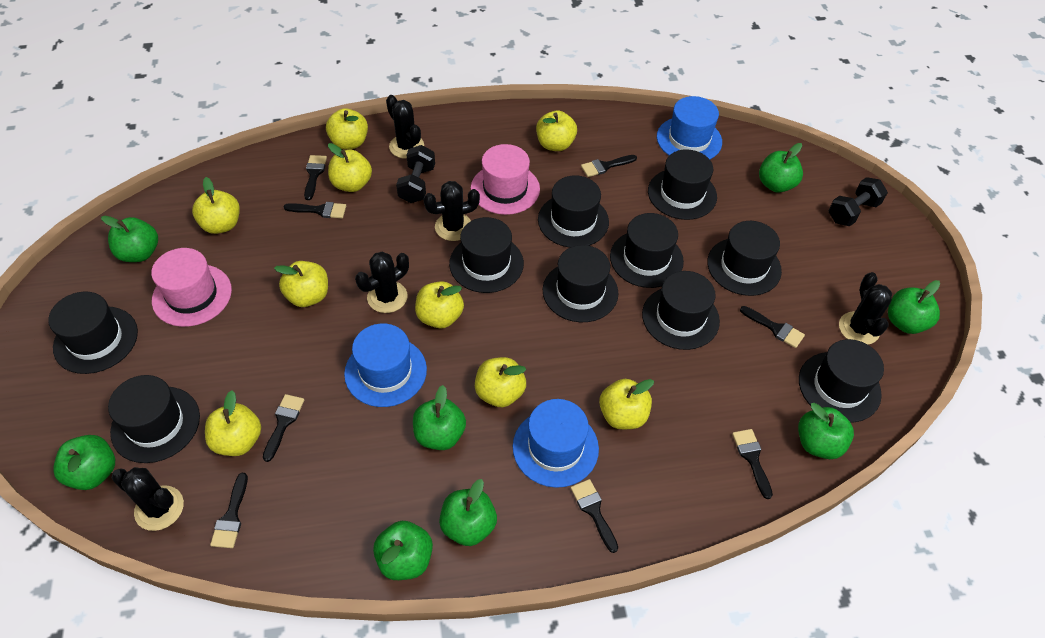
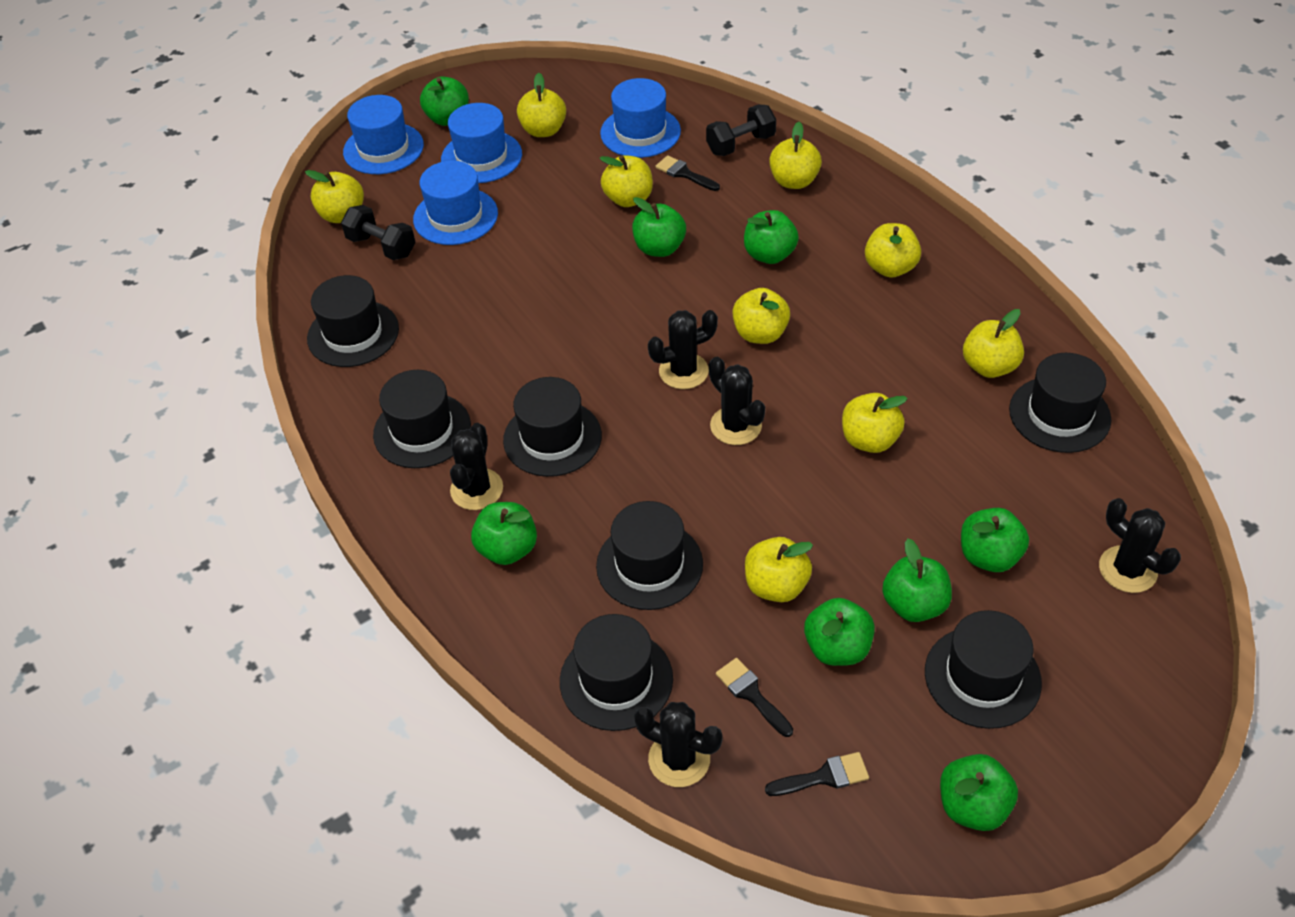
black brush: [210,473,248,548] [263,394,304,462] [284,202,346,218] [304,155,327,200] [571,479,618,553] [581,155,637,177] [732,429,773,499] [740,306,805,348] = 8 -> [656,155,720,191] [716,658,793,737] [765,752,869,796] = 3
black hat: [48,291,138,374] [108,375,200,463] [449,217,524,293] [538,175,609,248] [543,245,618,322] [610,213,684,288] [642,271,720,350] [648,149,717,220] [707,221,782,296] [799,339,884,423] = 10 -> [307,275,399,367] [373,370,471,468] [503,377,602,477] [560,614,673,731] [596,501,703,610] [925,610,1042,729] [1009,353,1111,453] = 7
blue hat: [344,324,427,407] [513,399,599,488] [657,96,722,159] = 3 -> [343,95,424,174] [413,161,498,245] [441,103,522,183] [600,78,681,158] = 4
pink hat: [151,248,232,327] [471,144,540,215] = 2 -> none = 0

